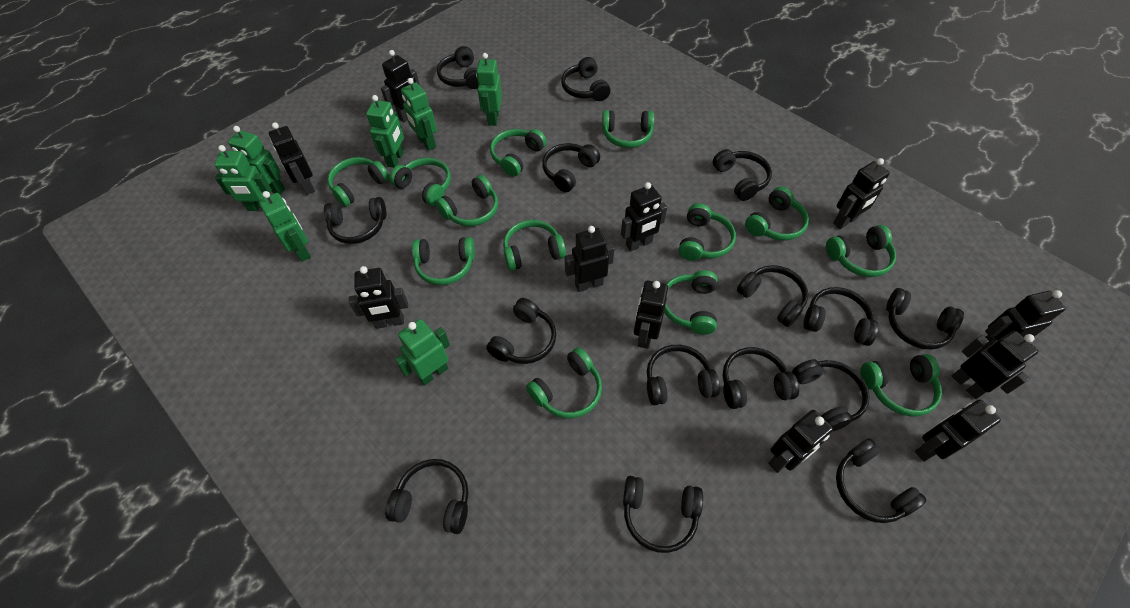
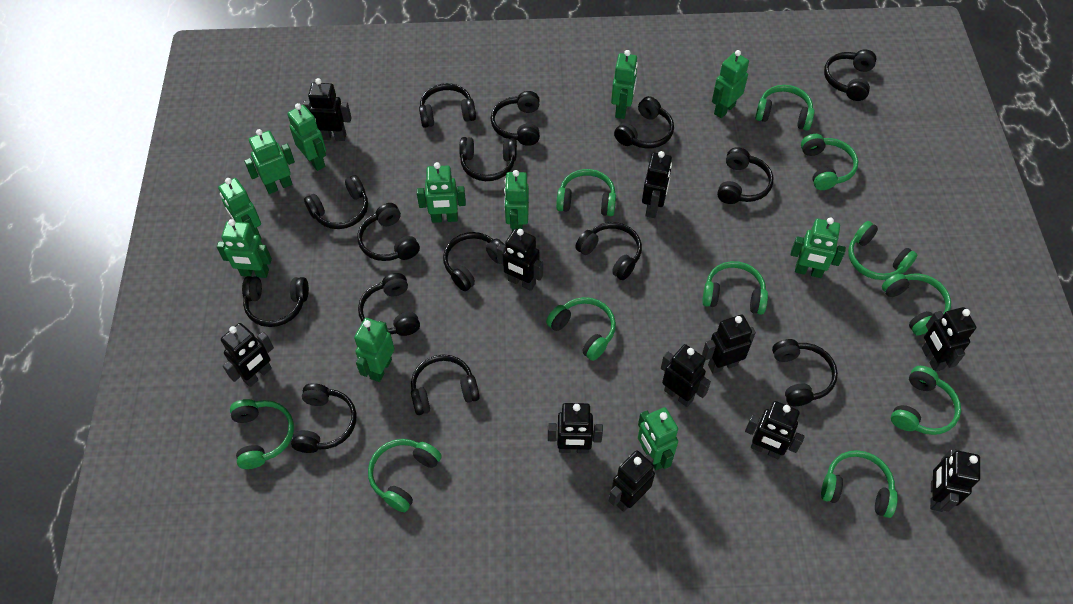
green headphones: [328,157,389,207] [390,158,451,206] [412,237,475,285] [436,175,498,226] [490,129,547,177] [503,220,566,271] [526,347,602,419] [602,110,654,148] [664,270,717,335] [678,203,736,261] [745,187,809,241] [826,225,896,277] [860,354,942,416] = 13 -> [230,399,294,469] [368,439,442,512] [546,297,616,361] [556,169,616,216] [702,261,768,315] [755,85,815,131] [801,134,858,190] [821,450,898,518] [848,221,917,280] [882,273,951,335] [891,366,961,435] = 11
green robot: [214,145,272,211] [228,126,285,195] [259,191,311,262] [366,95,404,168] [395,319,450,386] [401,78,437,151] [476,53,502,126] = 7 -> [217,219,272,278] [218,178,261,240] [244,129,295,194] [287,103,326,171] [354,318,395,382] [417,162,466,223] [504,170,529,231] [611,50,638,119] [638,407,678,470] [712,50,749,118] [790,217,846,278] = 11

